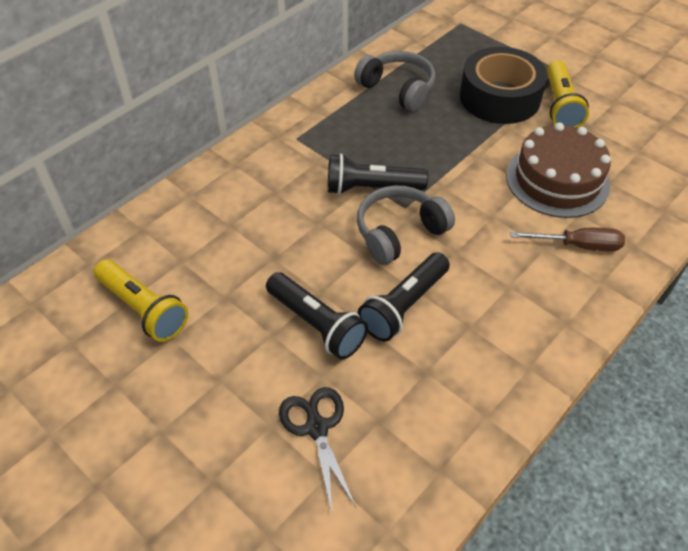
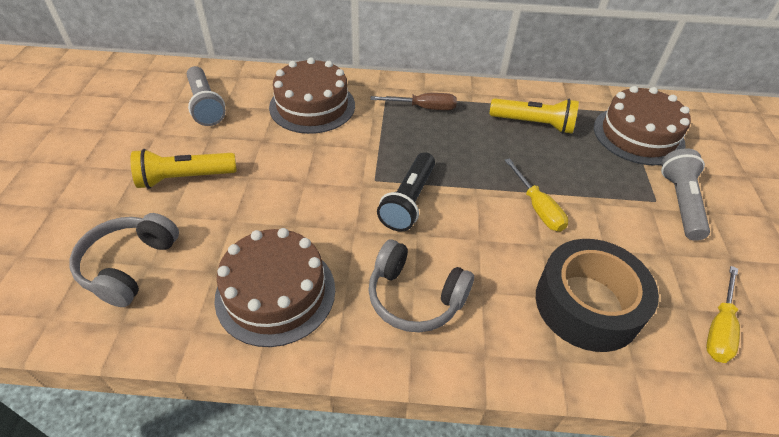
black flashlight: [266,272,368,360] [328,154,428,195] [358,252,450,341] = 3 -> [377,152,435,232] = 1
black scissors: [279,387,356,512] = 1 -> none = 0
brown cake: [506,122,611,218] = 1 -> [214,228,335,347] [269,58,355,134] [594,86,691,165] = 3
grey flashlight: none = 0 -> [187,66,226,126] [661,148,710,241] = 2
yellow screwdriver: none = 0 -> [504,158,568,232] [706,266,740,363] = 2

